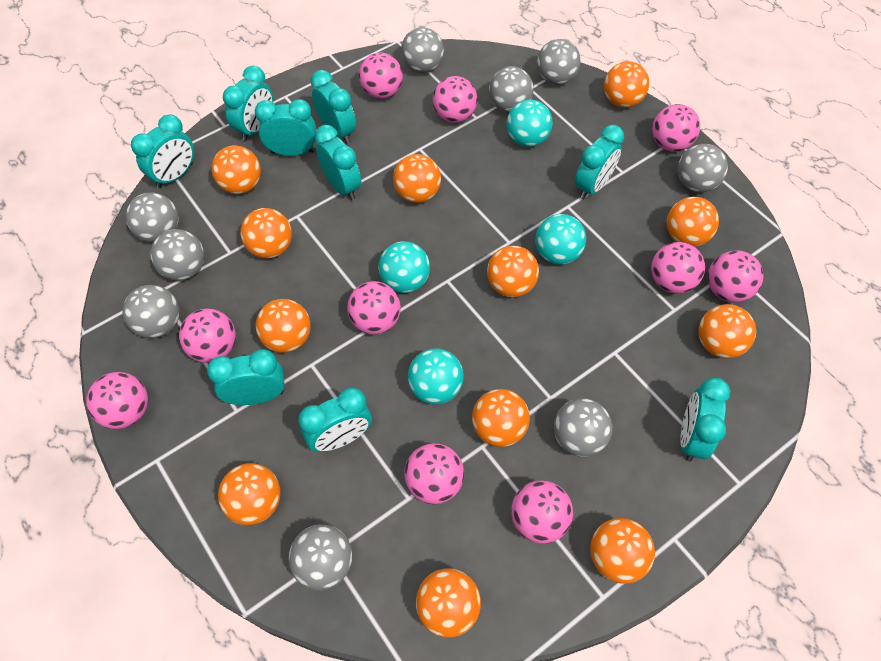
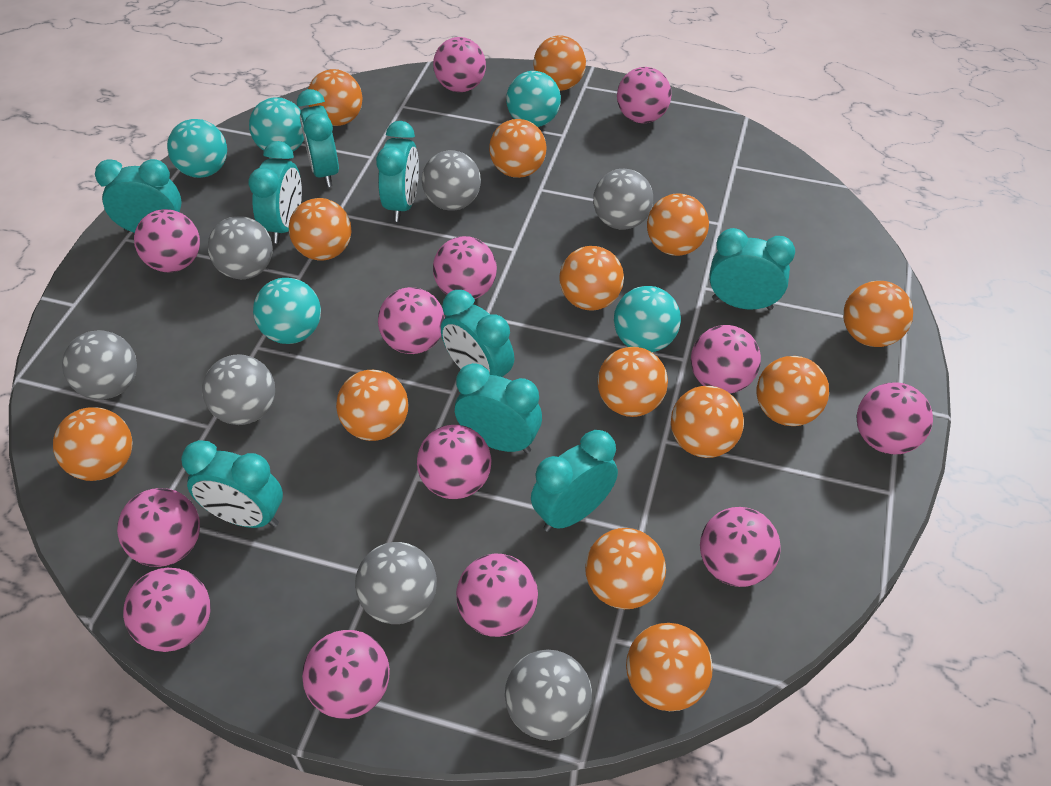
grey ball: [123,285,180,338] [126,193,179,243] [150,229,204,281] [288,524,353,590] [401,27,444,73] [489,66,534,113] [537,39,580,85] [553,398,612,457] [677,144,728,192] = 9 -> [62,330,137,400] [202,354,275,425] [208,216,273,279] [355,542,437,624] [422,150,481,210] [505,650,592,740] [593,169,653,230] = 7
orange ball: [212,145,261,194] [218,463,281,525] [240,208,292,258] [255,299,311,353] [393,154,441,203] [416,568,481,637] [472,389,530,447] [487,246,539,298] [590,518,655,583] [604,61,649,108] [667,197,719,247] [698,304,756,359] = 12 -> [53,407,133,481] [289,198,352,261] [308,69,363,126] [336,370,409,441] [489,119,547,178] [533,35,586,91] [559,246,624,311] [585,528,666,609] [598,347,668,417] [626,623,713,711] [647,194,709,256] [671,386,744,458] [756,356,829,426] [843,281,913,347] = 14
pink ball: [86,372,148,429] [179,309,236,363] [347,281,401,335] [359,53,403,99] [404,443,464,504] [433,76,477,123] [511,480,573,544] [651,242,705,294] [652,104,700,152] [708,250,763,303] = 10 -> [117,488,200,567] [123,568,211,652] [134,209,200,272] [302,630,390,719] [378,287,445,354] [417,425,492,499] [433,37,486,92] [433,236,497,299] [456,554,538,637] [617,67,671,123] [691,325,761,393] [700,507,781,587] [856,382,933,454] = 13
turquoise ball: [378,241,430,293] [408,349,464,404] [506,100,553,147] [535,214,586,265] = 4 -> [167,119,227,178] [249,97,304,152] [253,278,321,344] [506,71,561,127] [614,286,681,352] = 5

